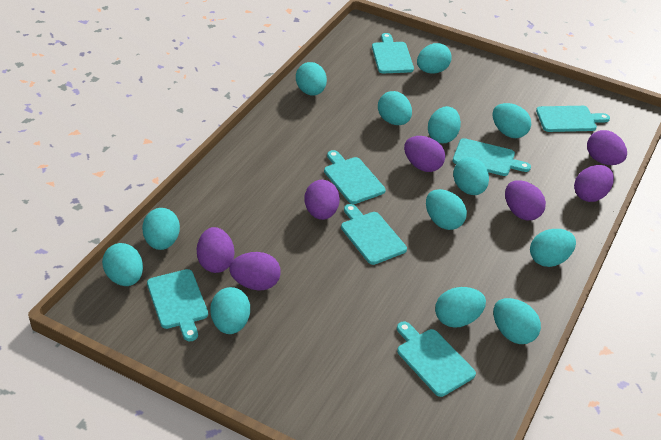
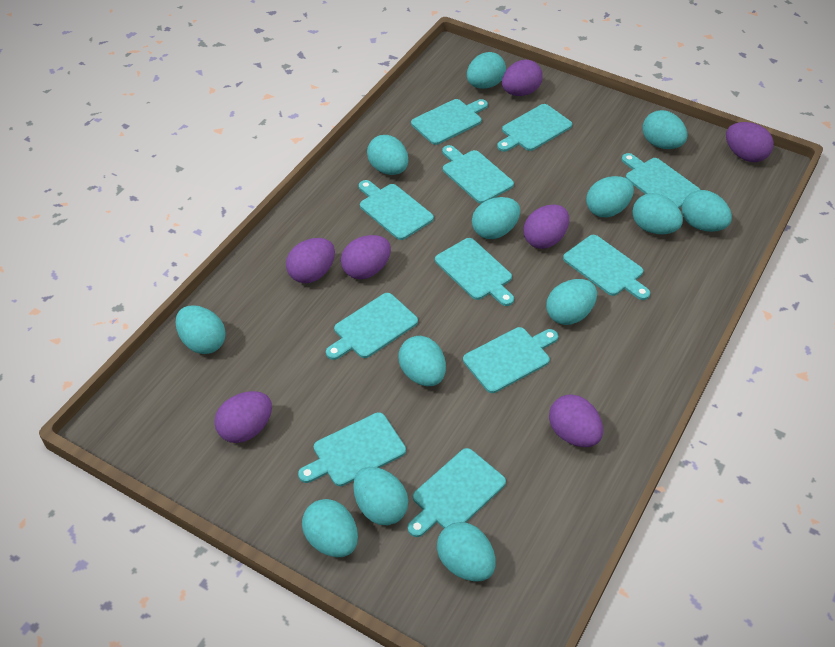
turquoise cutting board: [147,269,208,341] [324,150,386,204] [341,204,407,265] [372,33,414,73] [397,322,476,397] [453,138,531,176] [536,106,610,132] = 7 -> [298,412,406,486] [326,293,418,360] [359,180,434,240] [408,448,506,537] [411,99,488,145] [435,238,514,306] [442,145,514,203] [463,327,558,393] [497,104,572,152] [563,235,650,300] [621,153,700,208] = 11

